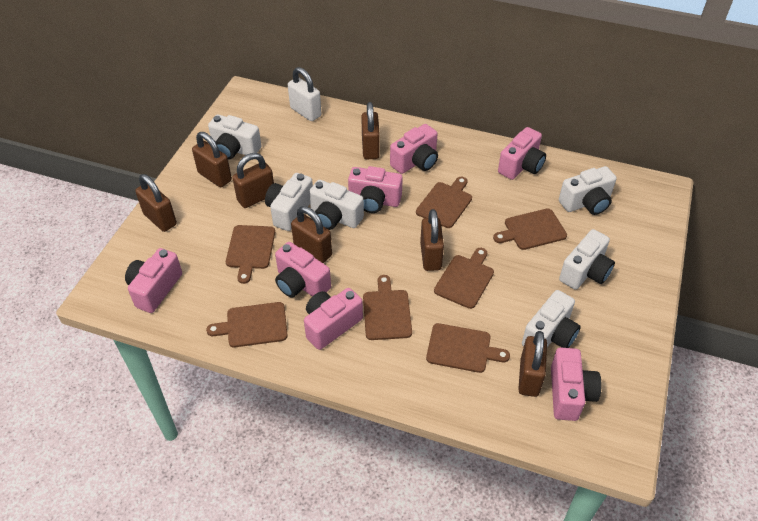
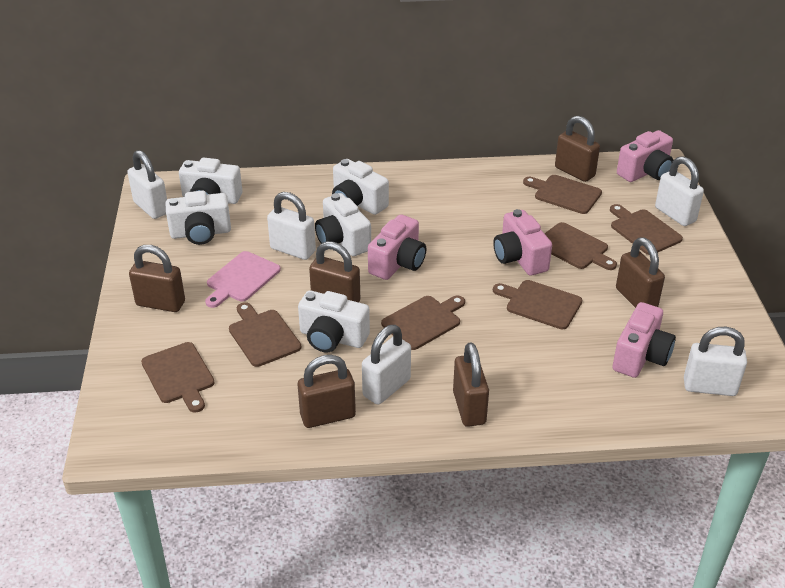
brown padlock: [135,174,177,232] [192,132,232,187] [232,153,274,208] [291,206,332,263] [361,102,380,159] [420,209,444,271] [518,331,547,397] = 7 -> [129,245,185,312] [298,355,356,428] [309,241,360,302] [453,342,489,427] [555,116,600,182] [616,237,665,308] = 6
pink camera: [125,248,182,313] [275,242,331,298] [304,288,363,350] [348,166,403,213] [390,124,438,174] [498,127,546,180] [551,347,601,421] = 7 -> [368,214,426,280] [493,209,552,276] [613,302,676,378] [617,130,673,182] = 4
pink cutting board: none = 0 -> [205,251,281,308] = 1
white camera: [208,115,261,160] [265,173,313,231] [309,180,364,230] [522,290,581,348] [559,166,617,215] [559,229,615,290] = 6 -> [166,191,231,245] [179,158,242,204] [298,290,370,353] [315,193,371,256] [332,159,389,215] = 5
white padlock: [288,67,322,121] = 1 -> [127,150,167,219] [267,192,316,260] [362,325,411,405] [655,156,704,226] [684,327,747,396] = 5

